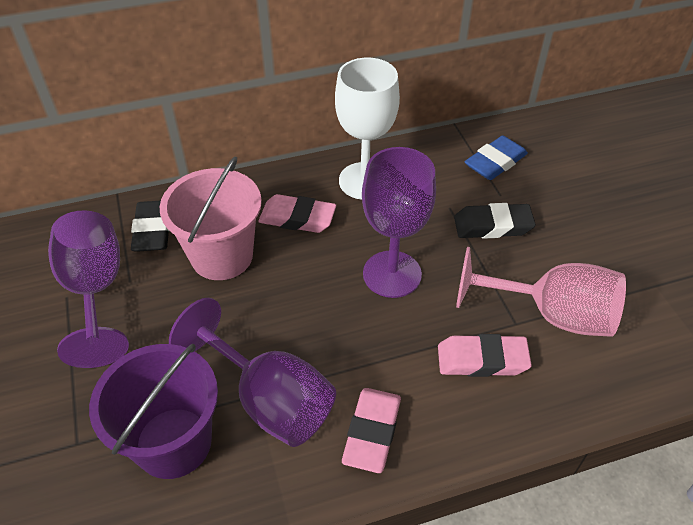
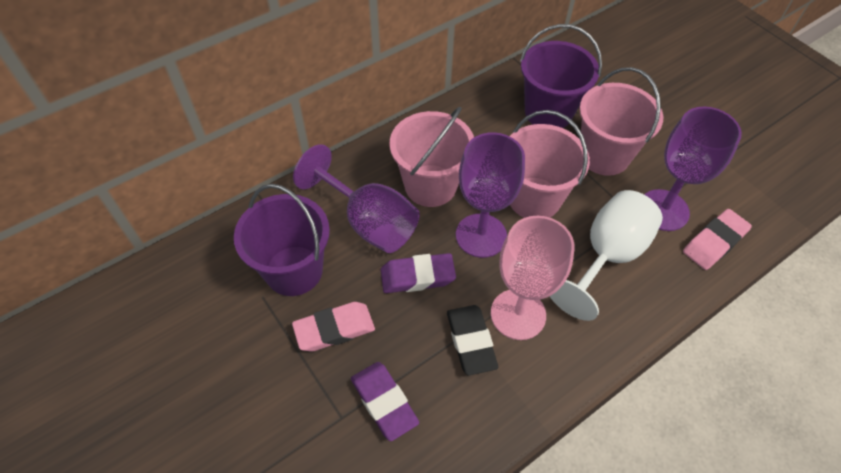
black eraser: [131,201,169,252] [454,203,536,239] = 2 -> [447,305,498,375] = 1
blue eraser: [465,136,528,180] = 1 -> none = 0
pink bucket: [160,156,262,280] = 1 -> [390,107,474,207] [510,110,590,218] [579,67,663,176] = 3
pink eraser: [258,194,336,233] [342,388,401,473] [438,334,532,377] = 3 -> [292,302,375,352] [683,209,752,270] = 2
purple bucket: [89,344,218,479] = 1 -> [234,184,330,296] [520,24,602,128] = 2
purple eraser: none = 0 -> [351,362,419,441] [381,253,456,293] = 2

